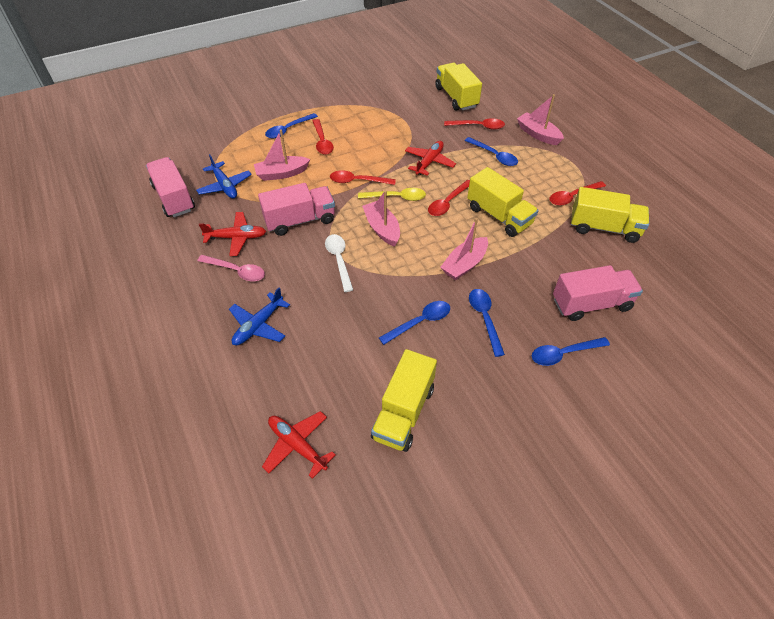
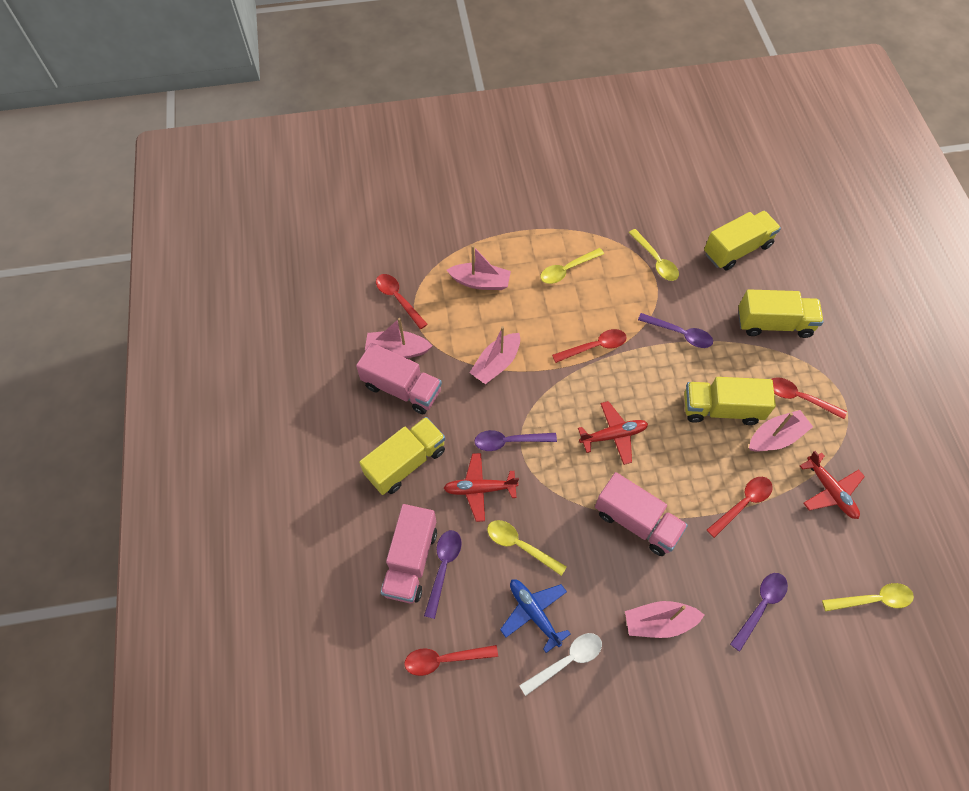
blue plane: [196,154,252,199] [229,288,290,345] = 2 -> [500,580,571,653] = 1
blue spoon: [265,113,318,138] [379,301,450,345] [465,137,518,166] [469,289,505,357] [532,337,610,366] = 5 -> none = 0
pink boat: [254,129,310,181] [362,191,400,247] [440,218,488,280] [517,94,564,145] = 4 -> [365,318,432,358] [447,245,511,290] [470,326,520,384] [625,601,704,638] [749,410,813,452] = 5
pink spoon: [197,255,265,281] = 1 -> none = 0
purple spoon: none = 0 -> [424,530,462,619] [474,430,557,451] [638,313,713,348] [730,573,788,651] = 4
yellow spoon: [358,188,426,201] = 1 -> [487,520,567,576] [540,248,604,284] [629,229,679,281] [822,583,914,611] = 4

